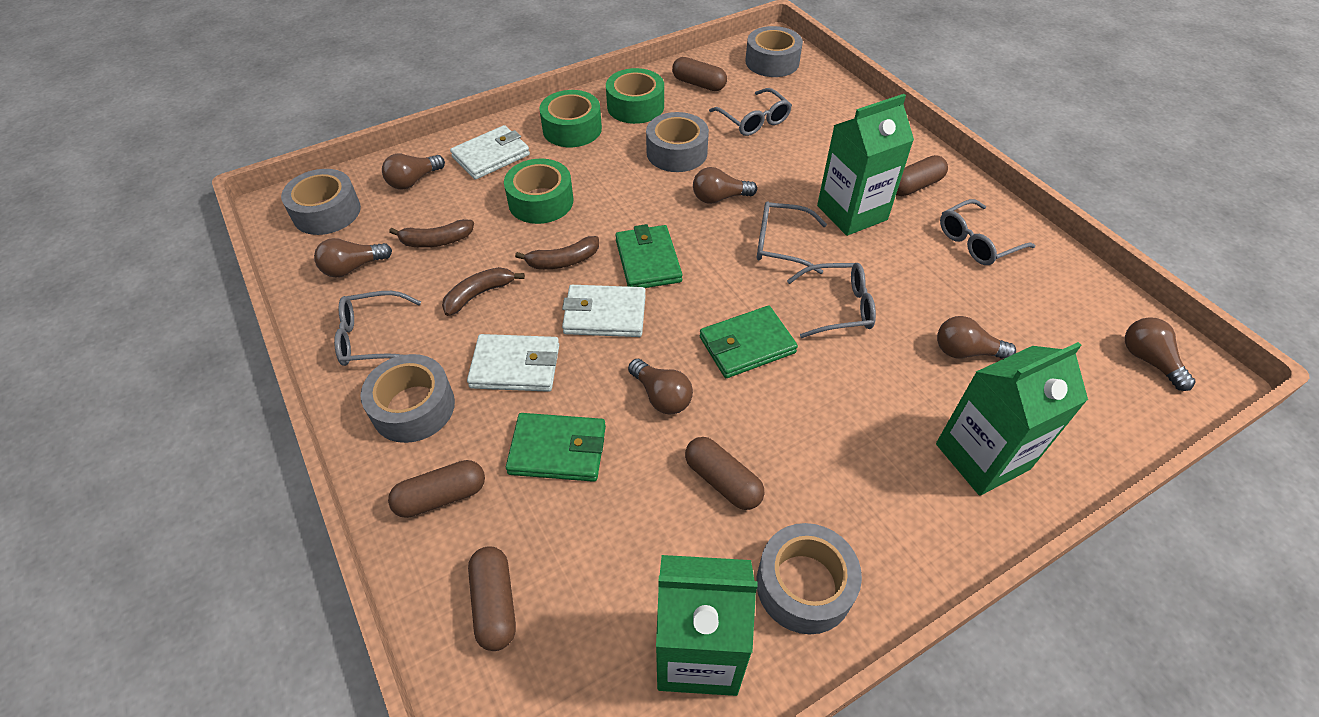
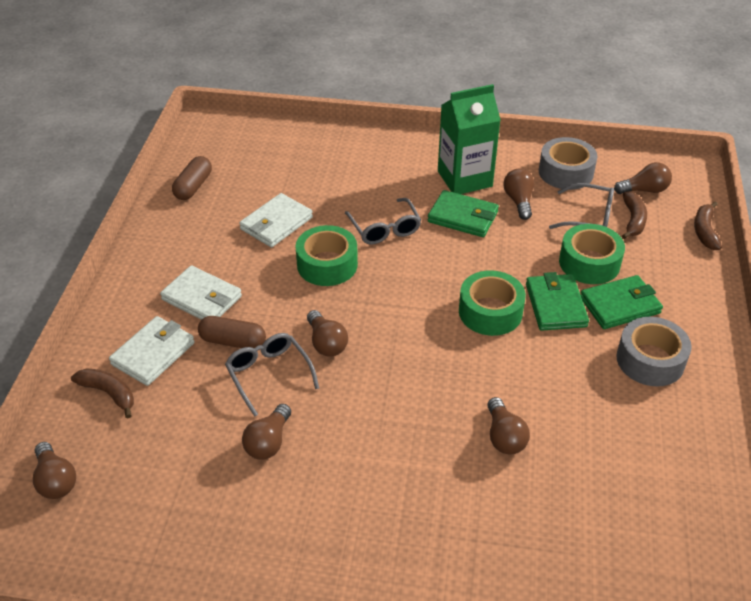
brown capsule: [388,460,485,518] [468,547,516,651] [672,57,727,91] [685,437,764,510] [896,155,948,196] = 5 -> [172,156,212,200] [198,316,266,348] = 2
green carton: [656,555,757,696] [817,94,914,236] [936,342,1088,496] = 3 -> [438,84,501,194] = 1
grey glasses: [334,291,421,366] [709,88,792,136] [757,201,827,274] [787,263,876,338] [940,199,1035,265] = 5 -> [225,333,319,417] [345,198,421,245] [549,183,614,229] = 3
grey tape: [281,169,361,235] [360,354,455,443] [646,112,709,172] [745,26,803,77] [756,523,862,634] = 5 -> [539,137,597,190] [616,317,692,387] = 2

